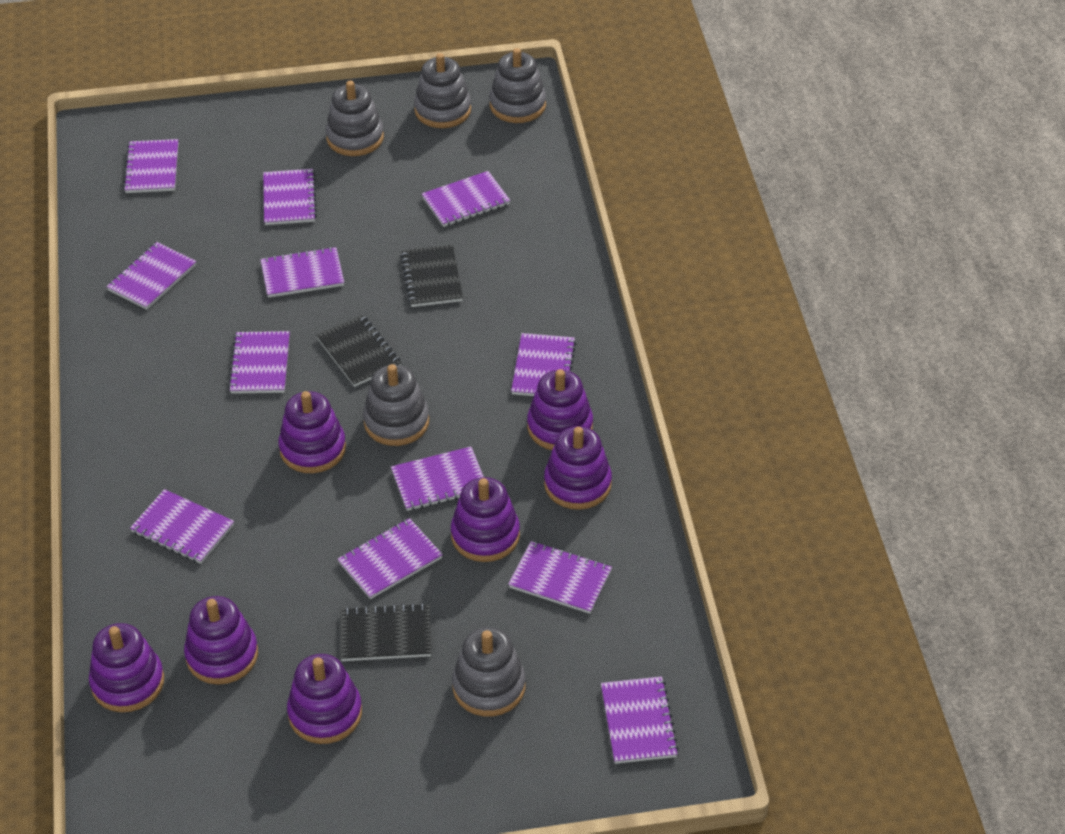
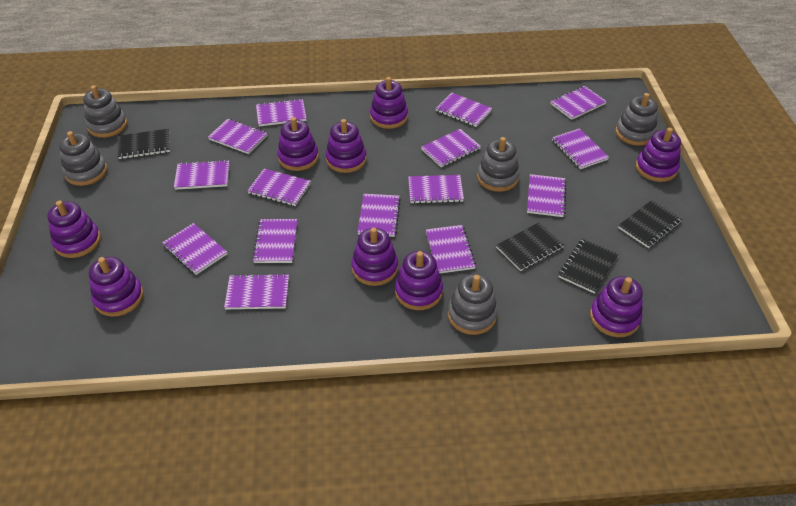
black notebook: [316,315,401,387] [340,603,431,661] [400,245,463,307] = 3 -> [118,129,170,159] [496,222,564,271] [559,238,618,294] [618,200,683,248] = 4
purple notebook: [106,242,196,310] [123,139,178,193] [130,489,234,564] [228,331,290,394] [260,247,344,298] [263,169,317,225] [338,518,443,599] [391,447,484,511] [422,171,510,227] [508,541,612,614] [511,333,576,396] [601,676,679,764] = 12 -> [162,223,227,275] [174,160,230,190] [208,119,268,154] [224,274,289,309] [248,169,311,206] [252,219,297,263] [256,99,306,126] [357,194,401,237] [408,175,464,204] [421,129,481,167] [426,225,476,273] [435,93,492,127] [527,174,566,217] [550,86,607,120] [552,128,609,169] = 15
purple stacking toy: [89,623,164,712] [184,596,258,685] [278,391,346,473] [287,654,362,744] [451,477,520,562] [527,369,593,450] [544,426,612,510] = 7 -> [47,201,101,258] [89,257,144,317] [277,117,319,171] [326,119,366,173] [351,227,398,286] [370,77,408,129] [395,251,443,310] [590,276,643,337] [636,128,681,182] = 9

